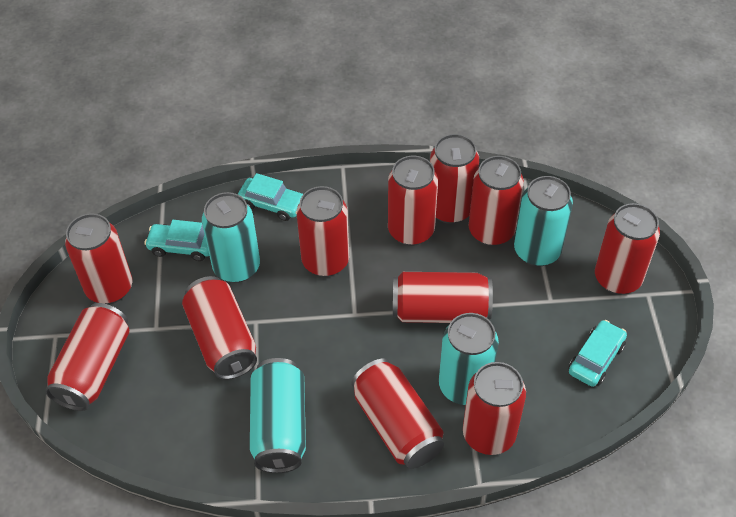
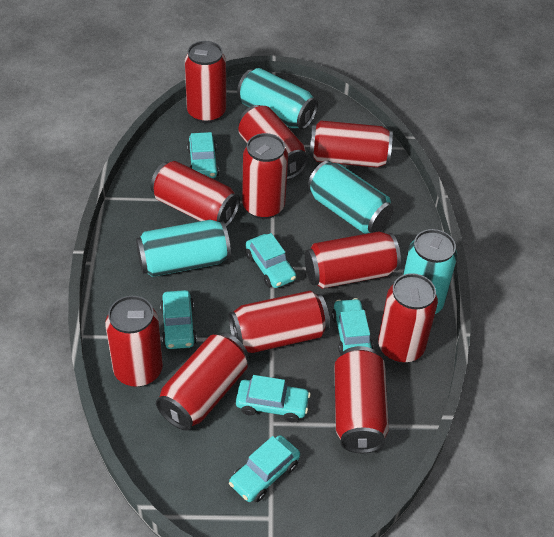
turquoise car: [144,220,209,261] [238,173,303,221] [568,320,627,387] = 3 -> [160,290,197,349] [187,132,219,178] [229,435,300,502] [236,375,311,422] [245,233,296,288] [332,298,373,355] = 6

